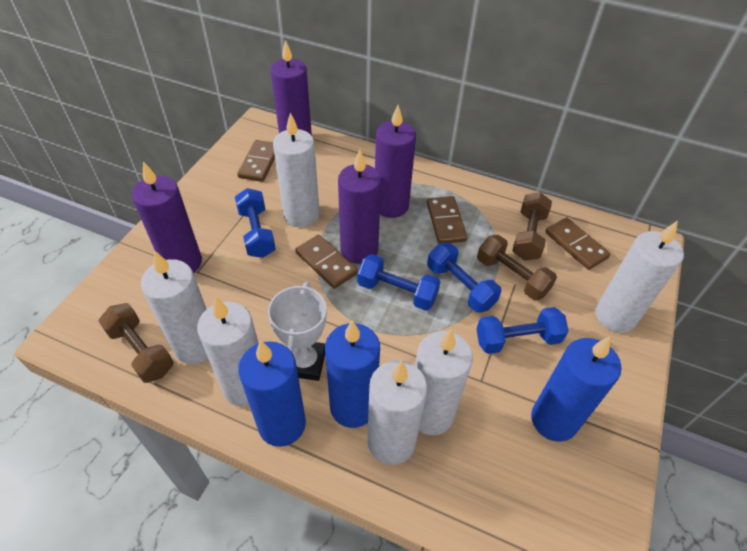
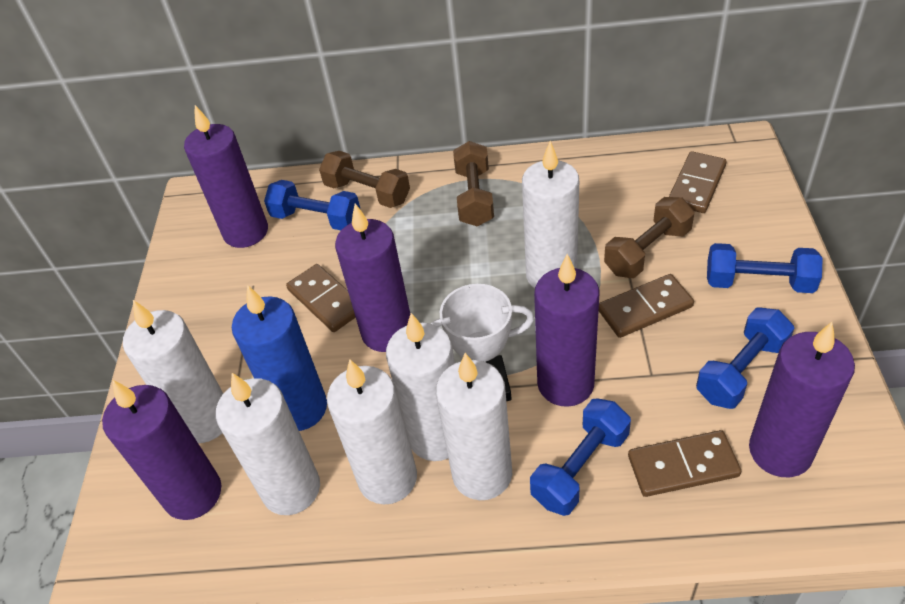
blue candle: [238,340,306,447] [325,320,380,428] [531,336,621,442] = 3 -> [232,285,327,431] = 1
purple candle: [132,161,202,273] [271,39,312,136] [338,150,381,264] [375,105,416,218] = 4 -> [102,380,221,520] [184,105,268,248] [335,204,410,352] [534,254,600,407] [749,322,855,477] = 5

